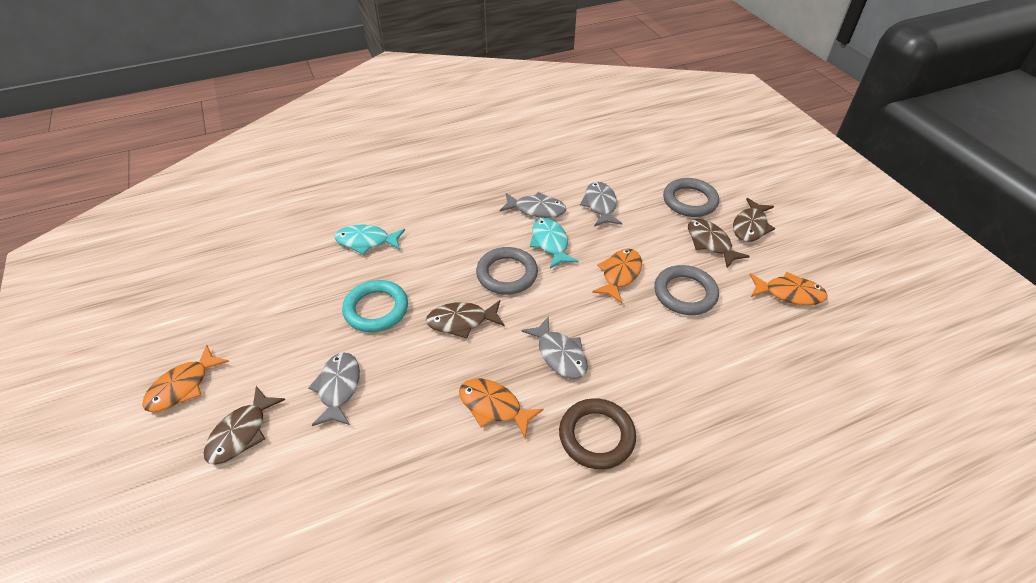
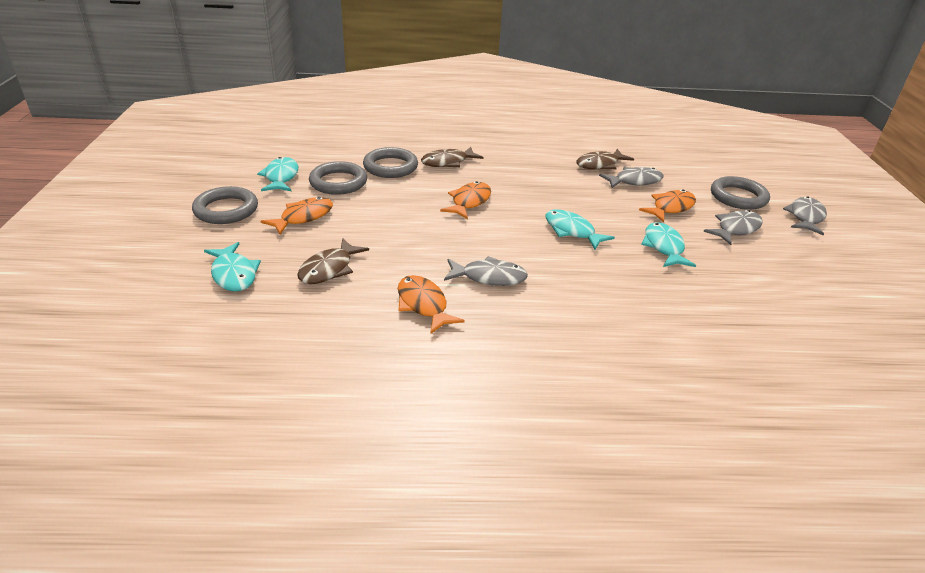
brown fish: [204,386,285,465] [426,300,505,339] [688,219,750,268] [733,198,775,242] = 4 -> [297,238,369,284] [421,147,484,167] [576,149,634,170] = 3
brown ring: [559,398,636,469] = 1 -> none = 0
grey ring: [476,247,538,295] [654,265,719,315] [663,178,719,217] = 3 -> [192,186,258,224] [309,161,367,195] [363,147,418,178] [711,176,770,210] = 4
turquoise fish: [335,225,405,255] [530,218,578,269] = 2 -> [204,242,261,292] [257,157,298,191] [545,210,615,249] [641,222,696,267] = 4
turquoise ring: [342,280,408,332] = 1 -> none = 0

